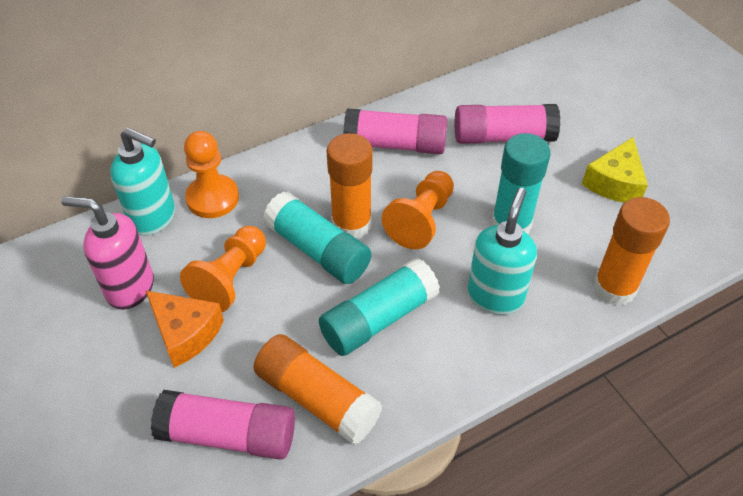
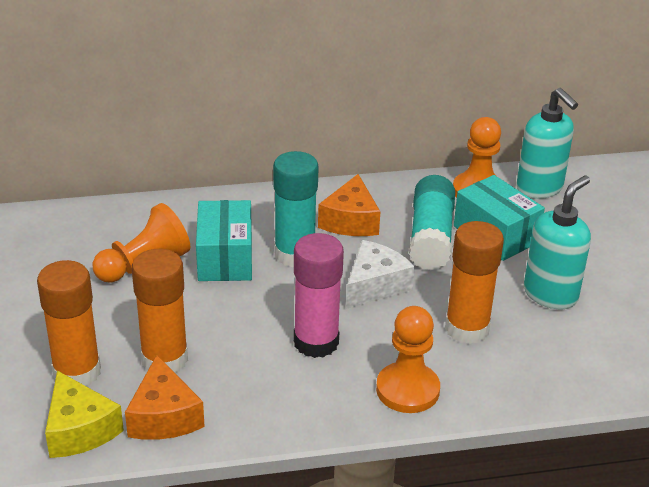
orange cheese: [145,290,224,368] = 1 -> [125,355,205,440] [318,174,380,236] = 2
pink glue stick: [151,390,295,460] [343,109,447,154] [455,104,560,144] = 3 -> [294,233,344,358] = 1
pink soap dispenser: [61,196,154,310] = 1 -> none = 0
turquoise box: none = 0 -> [196,200,252,281] [454,175,545,261] = 2
turquoise glue stick: [263,191,371,284] [319,258,440,356] [491,133,551,234] = 3 -> [273,151,319,267] [409,175,455,270] = 2
white cheese: none = 0 -> [346,240,415,309] = 1

